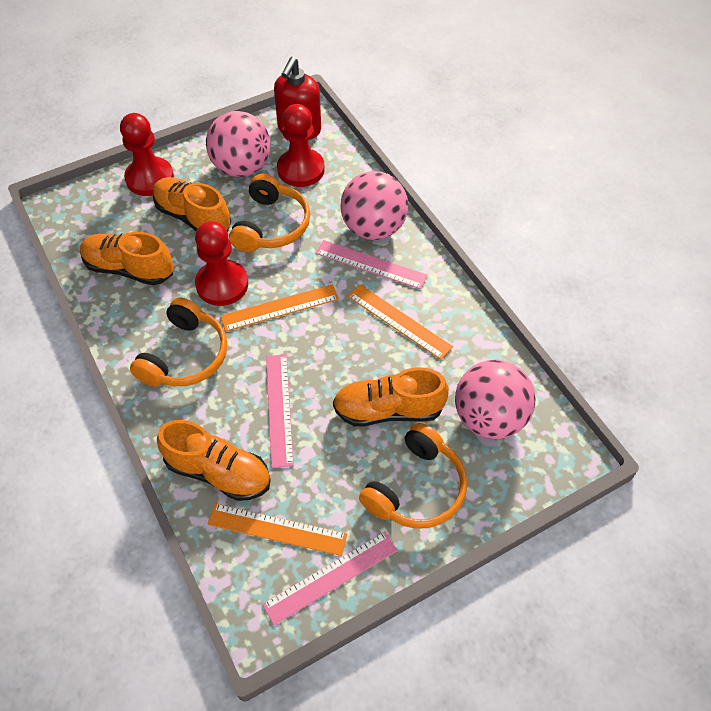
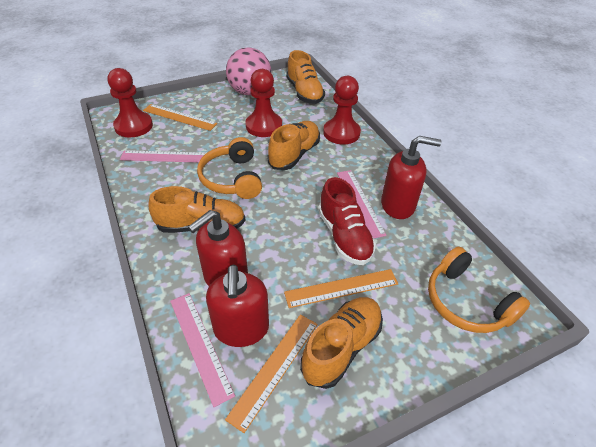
orange headphones: [130,297,227,387] [229,174,310,252] [359,423,467,529] = 3 -> [197,137,262,199] [428,247,530,333] = 2
pink ball: [206,111,271,177] [340,171,408,240] [455,360,535,439] = 3 -> [226,47,271,95] = 1
red shoe: none = 0 -> [318,177,376,265] = 1
red soap dispenser: [274,57,321,140] = 1 -> [188,210,248,286] [206,265,269,347] [381,136,442,219] = 3

